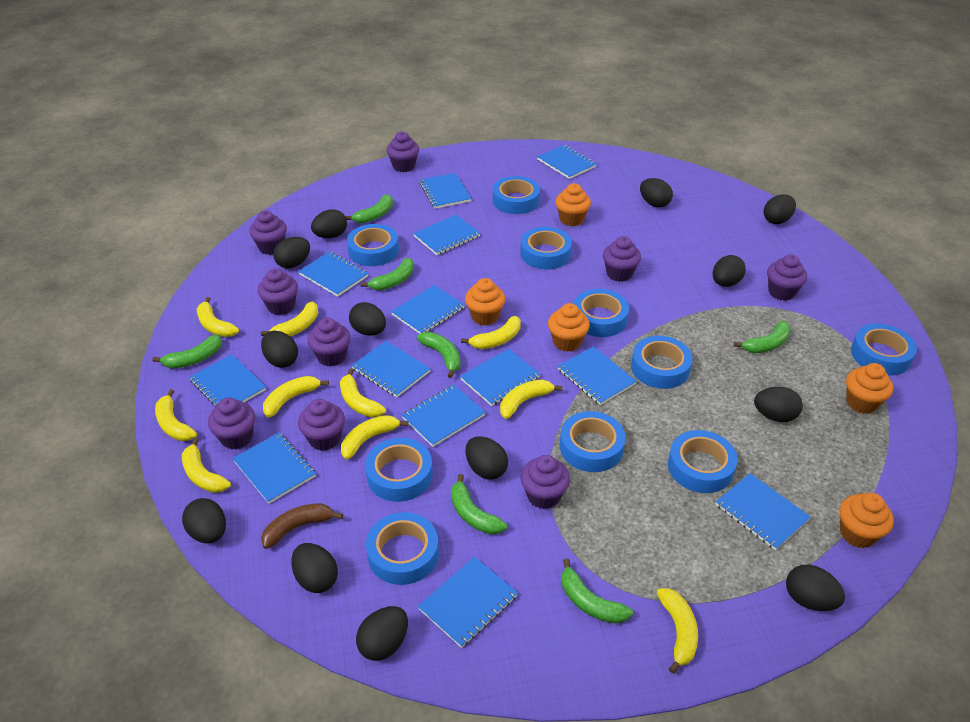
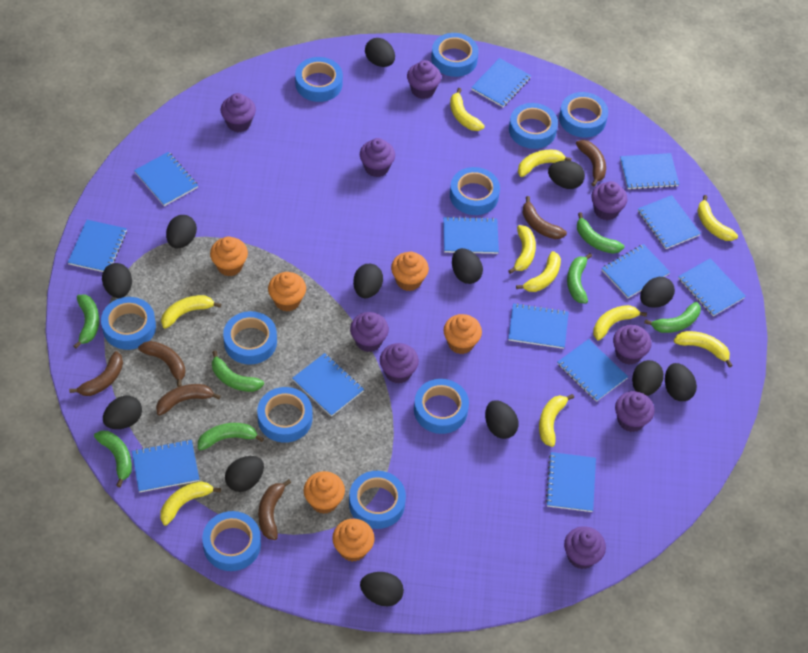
blue tape: [347,224,399,266] [365,438,433,502] [366,512,439,585] [493,176,540,214] [520,227,572,269] [560,411,626,472] [574,289,629,337] [631,336,693,389] [668,430,738,493] [851,324,917,375] = 10 -> [101,297,156,350] [202,511,261,571] [223,311,277,365] [257,387,312,443] [295,57,343,102] [349,471,406,529] [414,379,469,434] [431,33,479,77] [450,167,500,215] [509,103,558,149] [559,92,608,138] = 11
brown banana: [261,503,343,549] = 1 -> [69,351,123,396] [138,341,186,387] [156,384,221,415] [258,479,291,540] [522,196,567,239] [576,140,606,186] = 6
orange cupcake: [465,278,505,326] [548,303,590,352] [555,183,591,226] [840,493,894,548] [846,363,893,414] = 5 -> [210,236,248,276] [268,272,306,312] [304,471,345,514] [332,519,375,562] [391,252,429,291] [443,314,482,354] = 6

